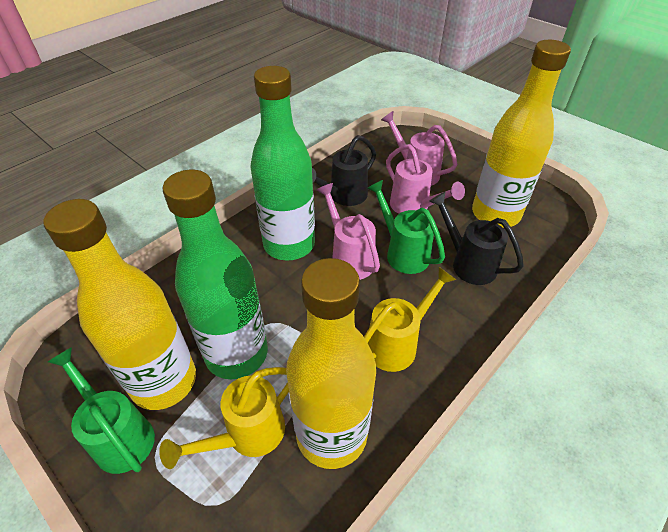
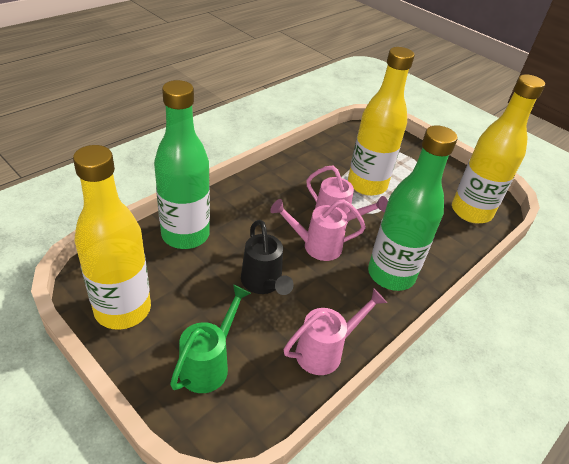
black watering can: [312,135,376,206] [429,192,524,285] = 2 -> [241,220,294,295] = 1
green watering can: [48,347,155,474] [367,180,445,274] = 2 -> [170,285,251,393] = 1
yellow watering can: [159,367,289,469] [364,267,456,372] = 2 -> none = 0

